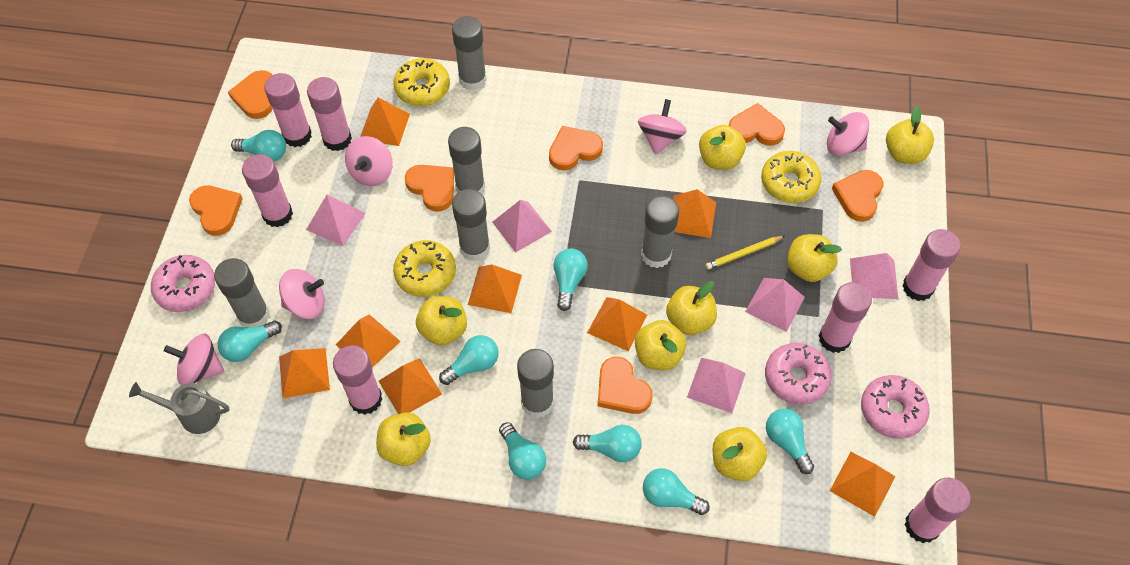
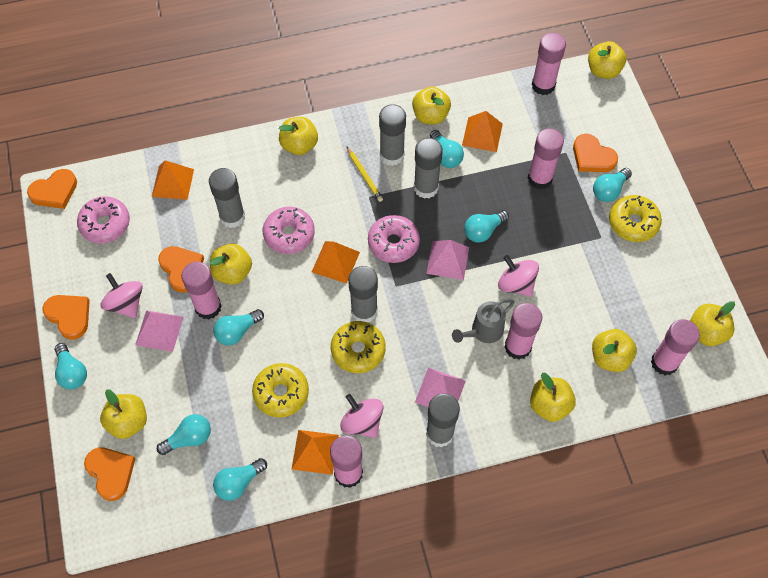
grey glue stick: [214,258,270,327] [448,127,485,194] [452,16,487,91] [452,189,490,261] [517,349,554,418] [641,196,679,268] = 6 -> [209,168,245,228] [348,266,378,323] [379,104,406,166] [414,138,443,199] [426,393,460,448] = 5
orange heart: [189,186,243,236] [228,70,273,119] [405,165,454,212] [549,126,603,171] [598,357,653,414] [729,103,785,146] [832,170,883,222] = 7 -> [27,169,77,209] [43,295,90,340] [84,447,135,501] [158,246,204,293] [573,134,618,172] = 5
orange pyramid: [279,348,330,398] [336,314,401,368] [360,98,410,146] [379,358,442,414] [468,264,522,313] [587,297,647,351] [673,189,716,238] [830,452,896,517] = 8 -> [152,160,194,200] [292,430,339,475] [312,241,360,284] [462,111,503,152] = 4
pink glue stick: [242,154,293,227] [264,73,312,147] [307,77,352,151] [333,345,383,415] [819,282,872,353] [902,229,961,301] [904,478,971,543] = 7 -> [181,262,222,319] [330,435,363,488] [504,303,542,360] [528,128,564,189] [532,33,566,95] [651,319,700,376] = 6
pink pyramid: [306,195,366,246] [492,200,552,252] [687,358,746,413] [745,278,805,332] [850,253,898,299] = 5 -> [135,310,183,352] [415,367,466,407] [426,240,469,280] = 3
pink spinning top: [164,333,224,385] [279,269,325,319] [345,136,393,186] [638,99,687,155] [827,112,869,156] = 5 -> [101,273,143,318] [340,394,383,438] [498,255,539,297] = 3
turquoise light bulb: [218,320,282,362] [231,130,286,161] [439,335,499,385] [499,422,546,480] [553,248,588,311] [573,425,642,462] [643,468,710,515] [766,409,814,474] = 8 -> [54,343,87,390] [157,414,211,455] [213,309,264,346] [213,458,267,501] [430,130,464,168] [464,210,509,243] [593,168,632,202] = 7

